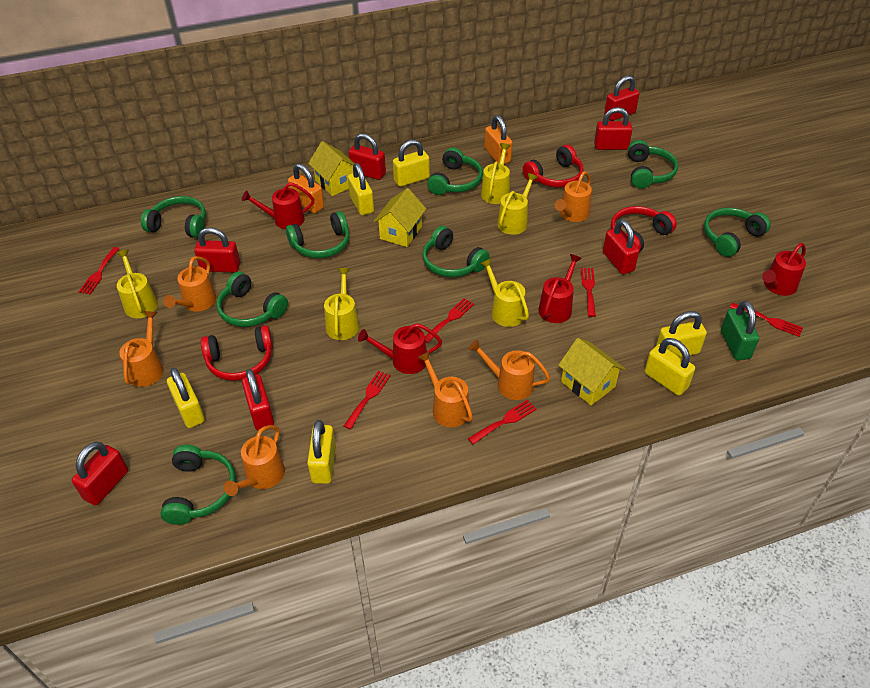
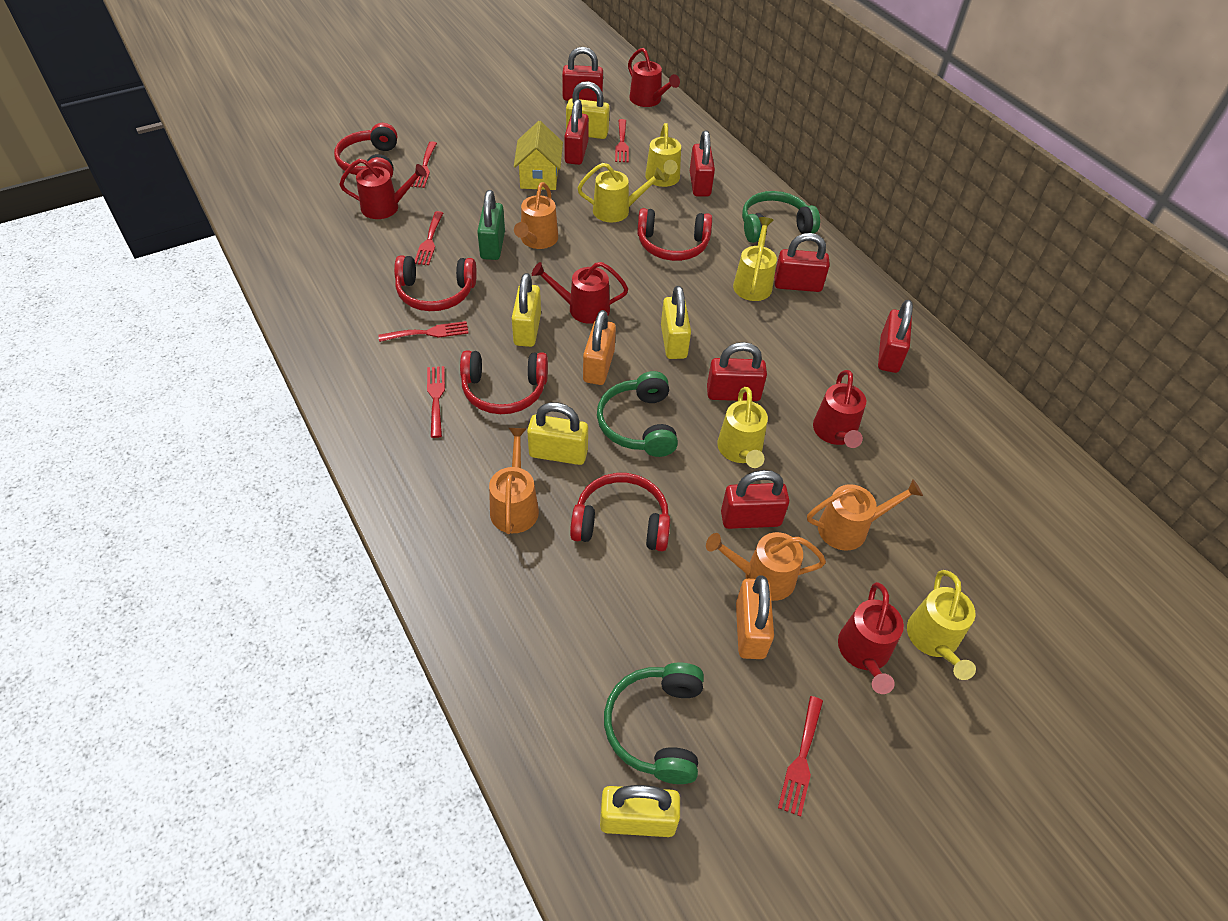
green headphones: [141,196,206,238] [160,444,236,525] [216,272,288,327] [286,211,350,258] [422,226,490,277] [427,147,483,195] [628,140,678,189] [704,208,771,257] = 8 -> [597,371,678,457] [604,662,704,784] [742,191,820,243] = 3
orange watering can: [119,311,164,387] [163,256,216,311] [224,425,285,496] [417,351,473,427] [468,339,550,400] [555,171,592,222] = 6 -> [489,428,539,534] [514,182,558,249] [706,532,826,601] [807,480,923,551] = 4
red headphones: [201,325,273,381] [523,144,584,188] [611,206,677,252] = 3 -> [334,123,397,178] [394,255,477,311] [460,350,548,414] [570,473,670,551] [637,208,712,261] = 5
red watering can: [242,182,314,229] [358,323,442,374] [538,254,582,323] [762,243,806,296] = 4 -> [339,159,427,219] [532,262,628,324] [628,48,680,107] [813,370,866,448] [838,582,904,694] = 5
yellow house: [308,141,354,196] [374,188,426,247] [558,338,625,405] = 3 -> [514,121,563,190] = 1
yellow padlock: [167,367,205,428] [307,420,336,484] [348,163,374,215] [393,139,430,187] [644,338,695,396] [656,311,707,357] = 6 -> [512,273,541,347] [527,402,588,465] [566,81,610,139] [600,785,680,837] [661,286,691,359] = 5

